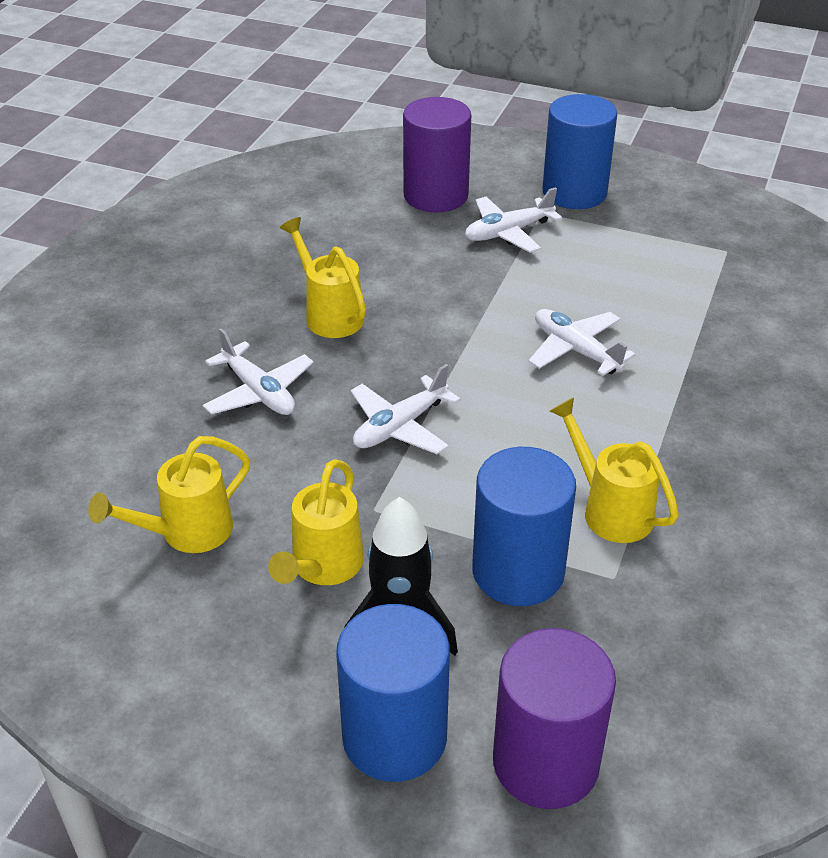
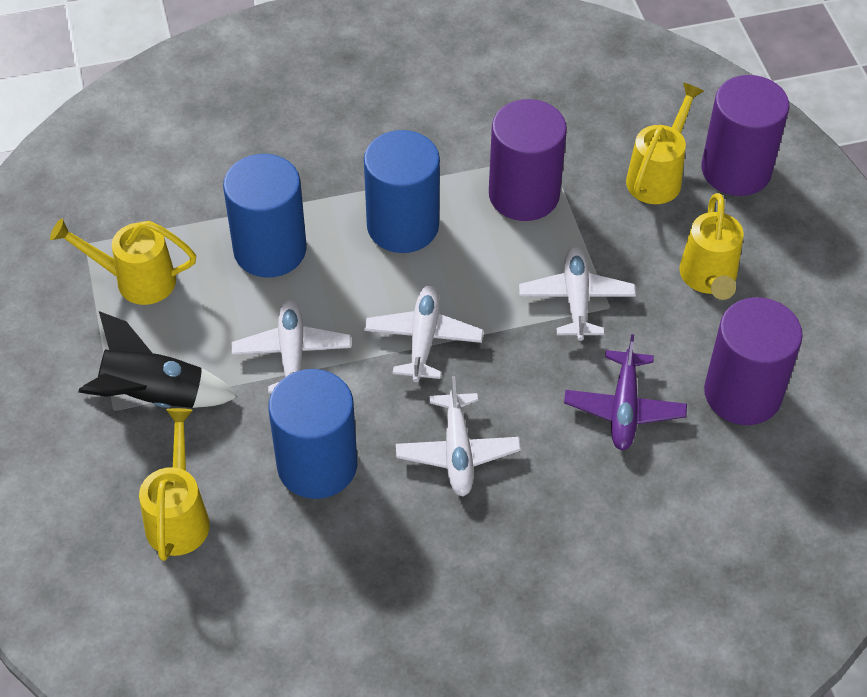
purple cylinder: [403,97,471,212] [493,628,616,809] = 2 -> [489,99,567,221] [701,75,790,196] [704,297,803,425] = 3
purple plane: none = 0 -> [564,334,687,450] = 1

